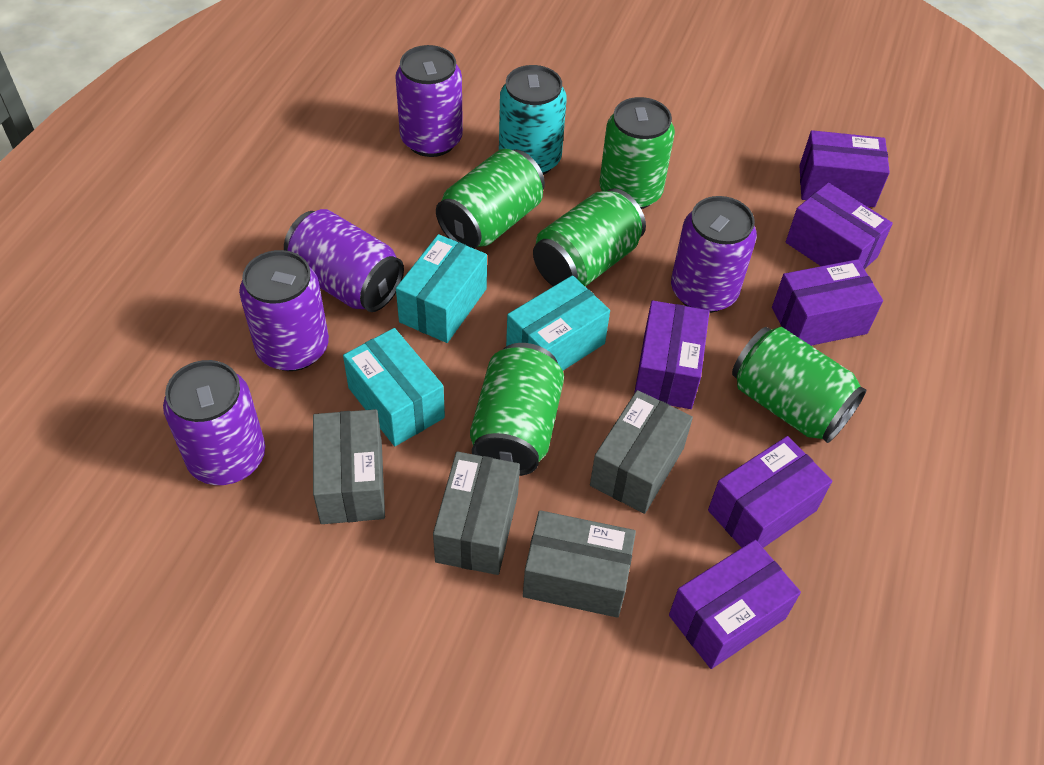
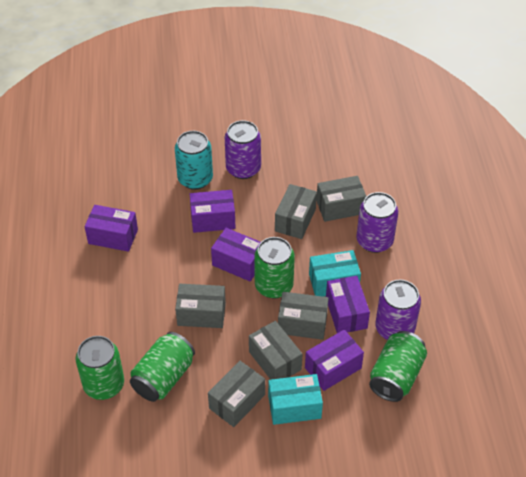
green can: [436,149,545,249] [470,343,564,476] [533,188,646,286] [600,97,675,209] [732,327,866,443] = 5 -> [76,336,124,400] [130,332,195,402] [254,237,295,298] [369,331,427,402] = 4
grey box: [313,409,385,524] [433,451,520,575] [523,510,636,618] [590,390,693,514] = 4 -> [175,284,226,328] [208,361,265,427] [249,321,302,380] [275,184,317,239] [278,292,329,340] [316,176,367,222] = 6
purple box: [634,300,709,409] [669,540,801,669] [708,436,832,548] [772,259,883,346] [786,183,893,269] [799,130,890,207] = 6 -> [84,205,138,252] [190,190,235,233] [211,228,261,282] [305,330,364,391] [326,276,370,333] = 5
purple can: [163,360,265,485] [239,250,329,371] [284,209,404,312] [395,45,463,157] [671,196,757,313] = 5 -> [225,120,261,179] [356,192,398,253] [375,280,421,340] = 3
turquoise box: [343,328,445,446] [396,234,487,343] [506,275,610,370] = 3 -> [268,374,323,425] [309,250,361,297] = 2

